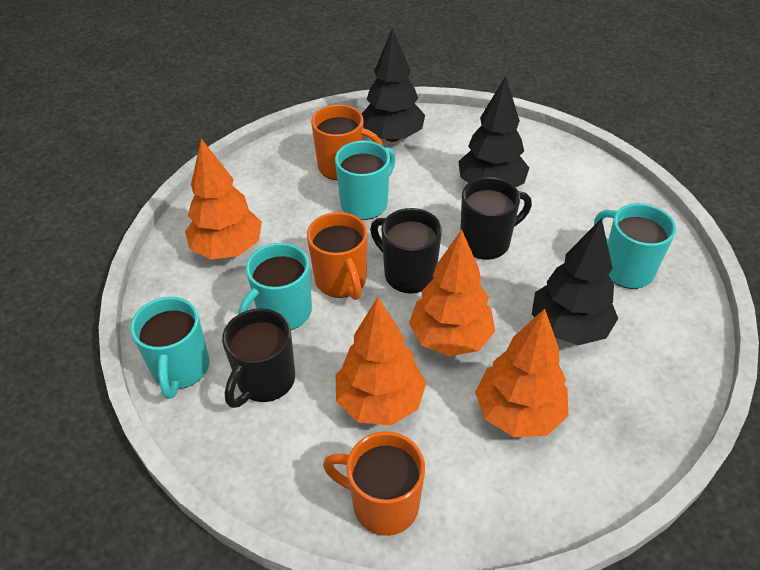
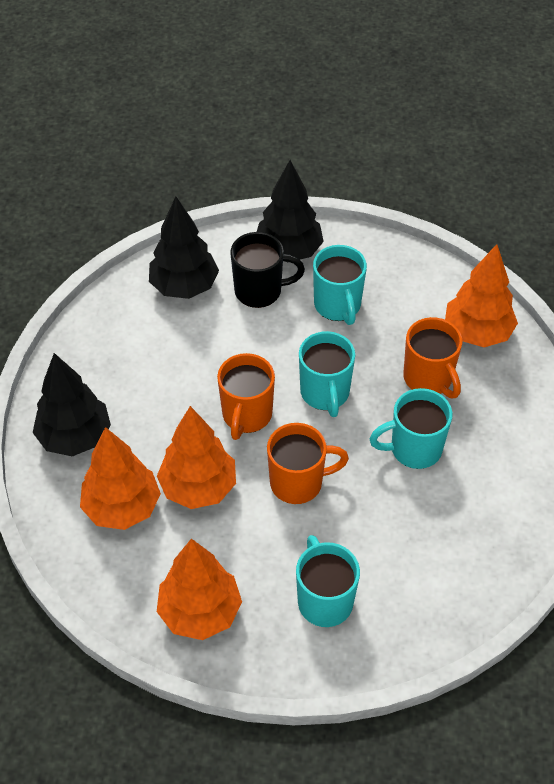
black mug: [222,308,295,408] [370,208,442,294] [460,177,532,260] = 3 -> [230,232,305,308] = 1

